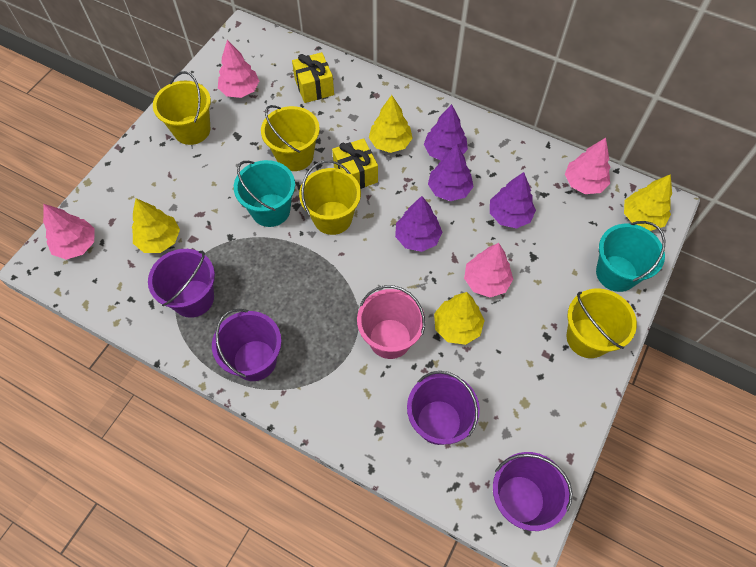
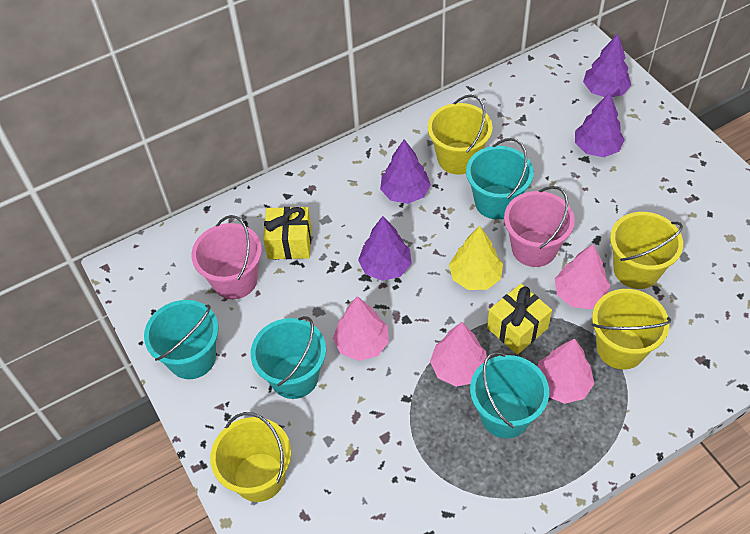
pink bucket: [357,285,425,359] = 1 -> [192,215,262,299] [504,186,575,267] = 2
purple bucket: [148,249,215,318] [212,309,282,381] [407,371,480,445] [493,452,572,531] = 4 -> none = 0
turquoise bucket: [234,160,295,227] [596,221,665,292] = 2 -> [144,300,219,379] [251,316,326,399] [466,138,534,220] [470,352,549,438] = 4
yellow tree: [132,198,180,253] [369,95,413,153] [434,292,485,345] [624,174,672,231] = 4 -> [449,226,503,290] = 1

